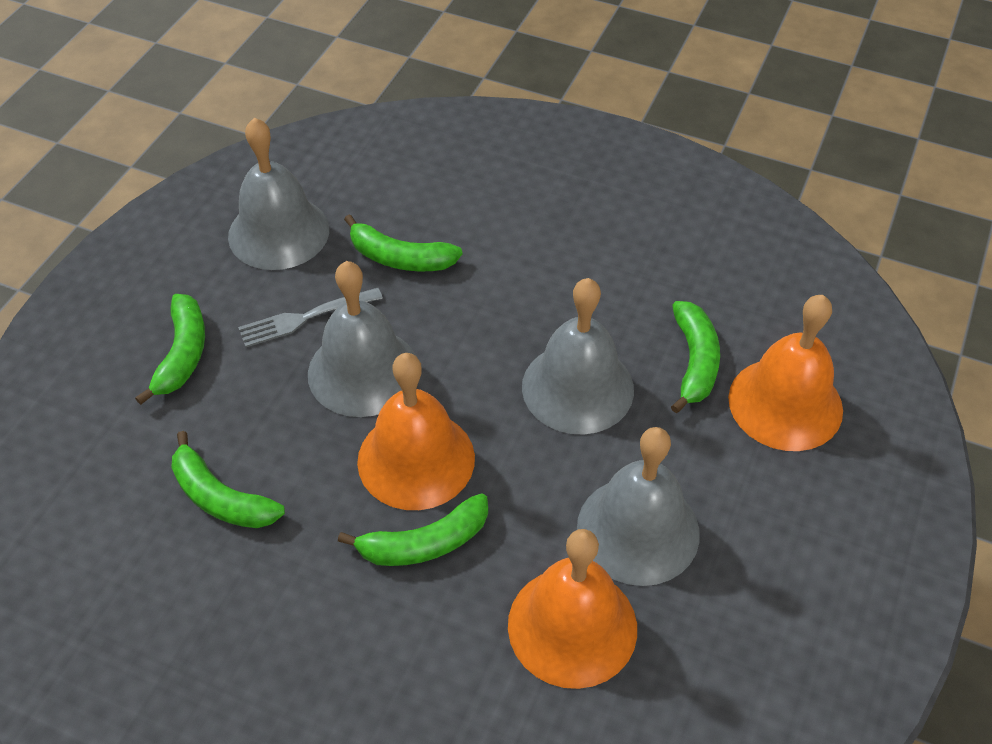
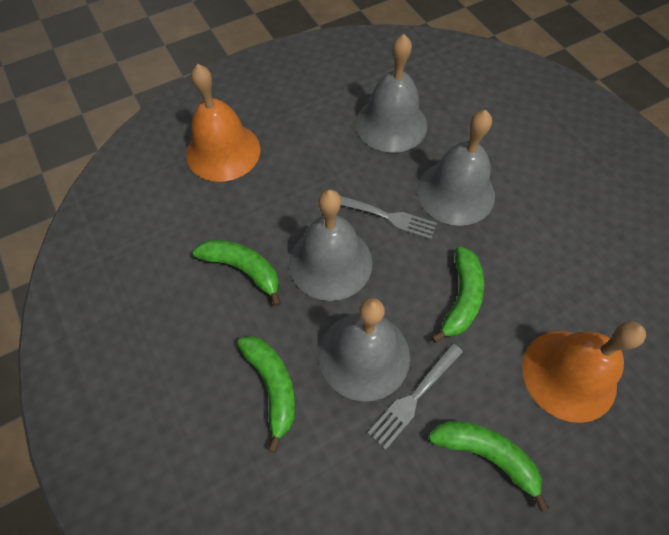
green banana: [135,294,205,405] [171,431,285,528] [338,493,488,566] [344,214,463,271] [671,301,720,413] = 5 -> [193,240,281,306] [237,336,295,452] [428,421,549,512] [431,246,484,343] = 4
grey fork: [238,288,383,347] = 1 -> [340,195,437,239] [368,343,463,450] = 2
orange bell: [357,353,475,510] [508,529,637,689] [728,295,843,451] = 3 -> [186,64,260,182] [522,321,646,423] = 2

